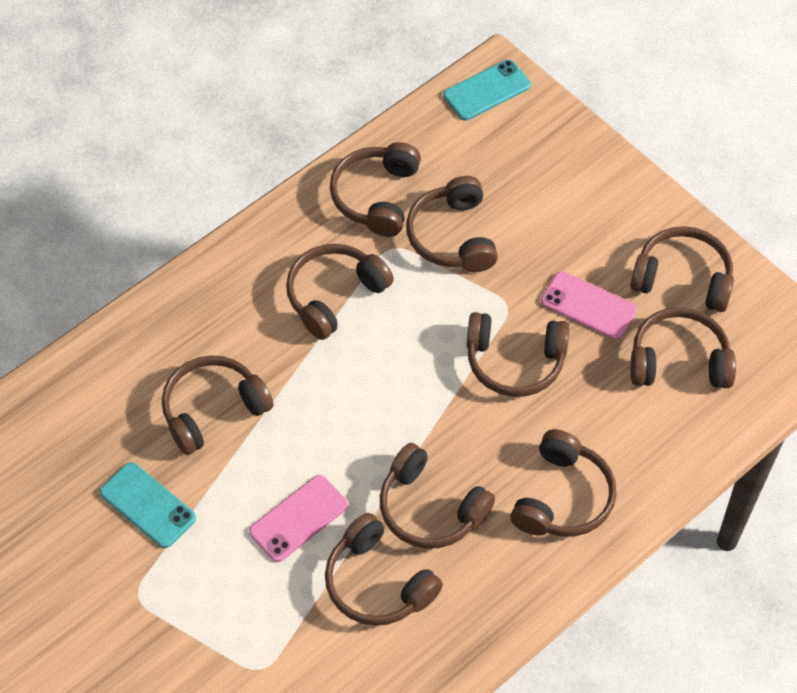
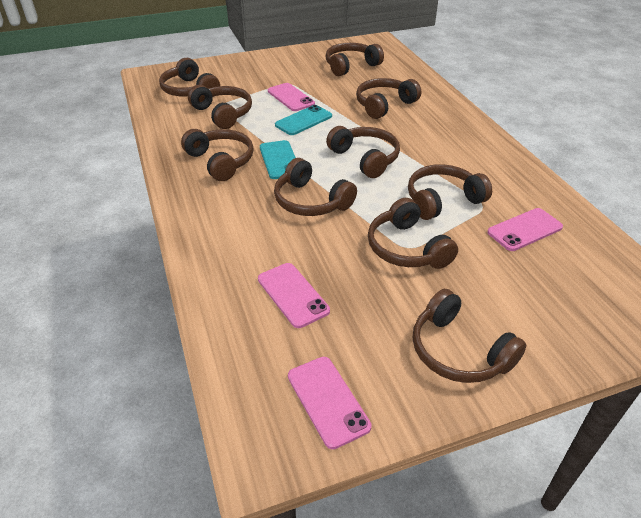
pink phone: [249,475,348,562] [541,271,637,340] = 2 -> [258,263,330,328] [268,83,315,111] [288,357,372,449] [487,208,563,251] = 4

